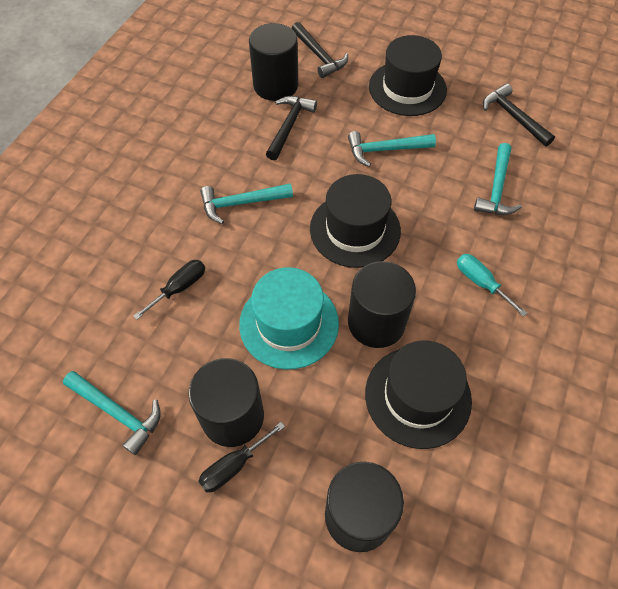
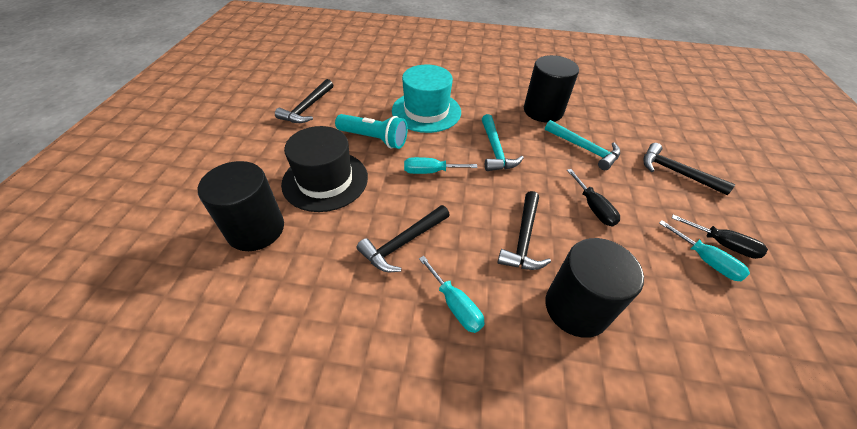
black cylinder: [188,358,264,447] [249,23,298,101] [325,462,404,552] [348,261,416,348] = 4 -> [198,161,284,251] [524,55,579,123] [545,238,644,338] = 3
black hammer: [266,96,317,160] [292,22,348,78] [483,83,555,147] = 3 -> [275,79,333,123] [357,205,450,272] [498,191,551,270] [643,143,735,195] = 4
black hat: [310,174,401,268] [365,340,472,449] [369,35,447,116] = 3 -> [281,126,368,212] = 1
turquoise flashlight: none = 0 -> [335,114,408,149] = 1
turquoise hammer: [63,371,161,455] [200,183,293,224] [348,131,436,167] [474,143,522,215] = 4 -> [482,114,524,171] [545,120,620,170] = 2
turquoise screwdriver: [457,254,527,317] = 1 -> [404,157,477,174] [419,256,485,333] [659,220,750,281] = 3

